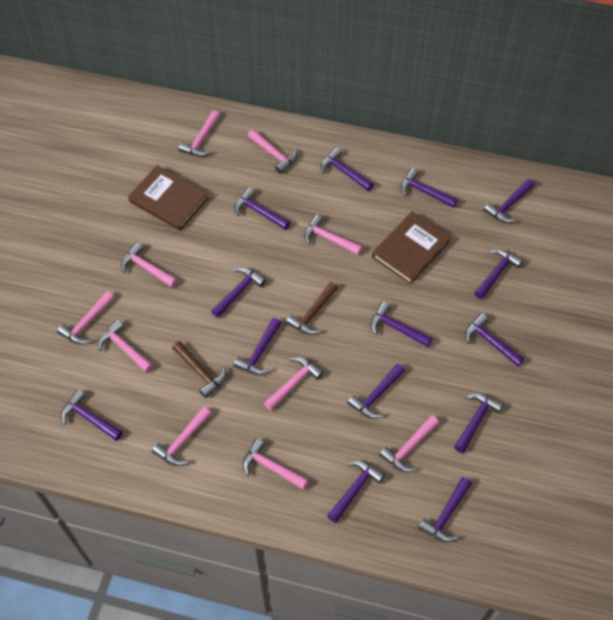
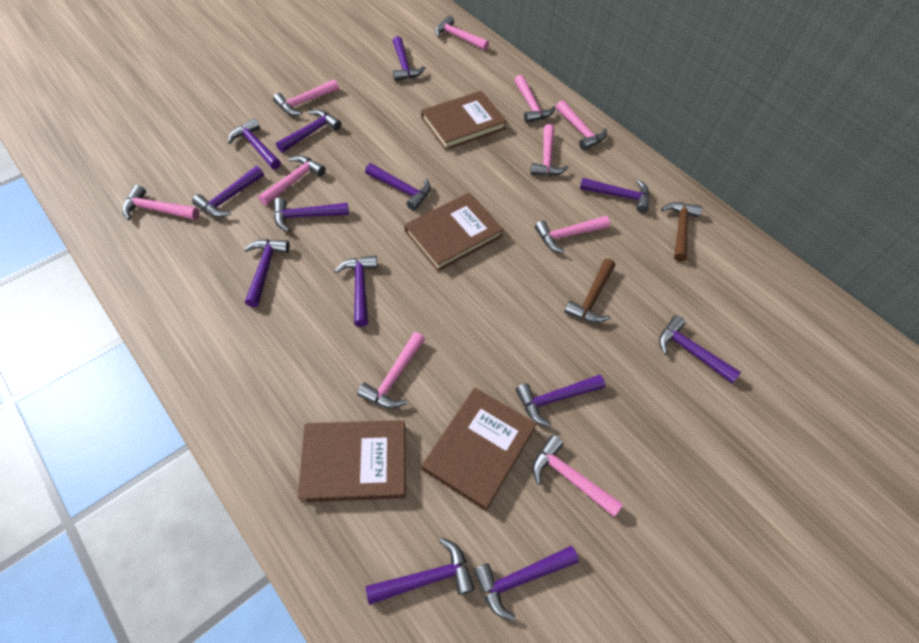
brown book: [128,165,208,231] [372,211,451,284] = 2 -> [298,420,405,502] [404,192,504,271] [421,91,507,150] [422,388,537,511] = 4
purple hammer: [61,389,123,441] [211,267,266,318] [233,318,281,375] [235,187,290,230] [321,147,374,191] [327,460,385,523] [347,364,405,419] [371,302,433,347] [401,168,458,208] [418,477,472,542] [454,393,503,453] [465,313,524,367] [474,249,523,299] [483,179,535,223] = 14 -> [192,166,264,217] [228,118,281,169] [244,239,290,307] [274,198,349,232] [276,110,341,153] [335,255,378,327] [365,163,431,210] [366,537,475,605] [393,36,425,81] [473,546,579,621] [516,375,605,427] [580,178,650,213] [659,315,741,383] = 13

